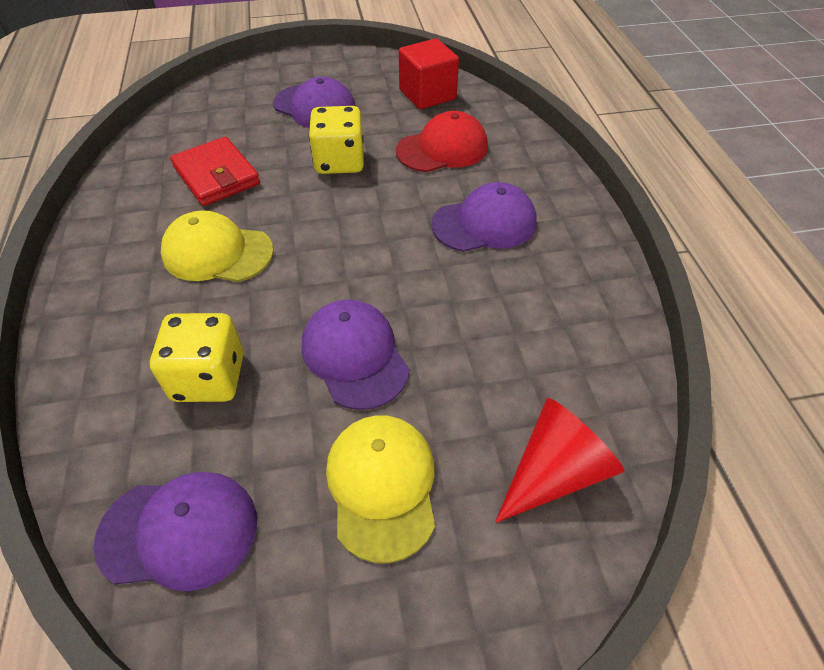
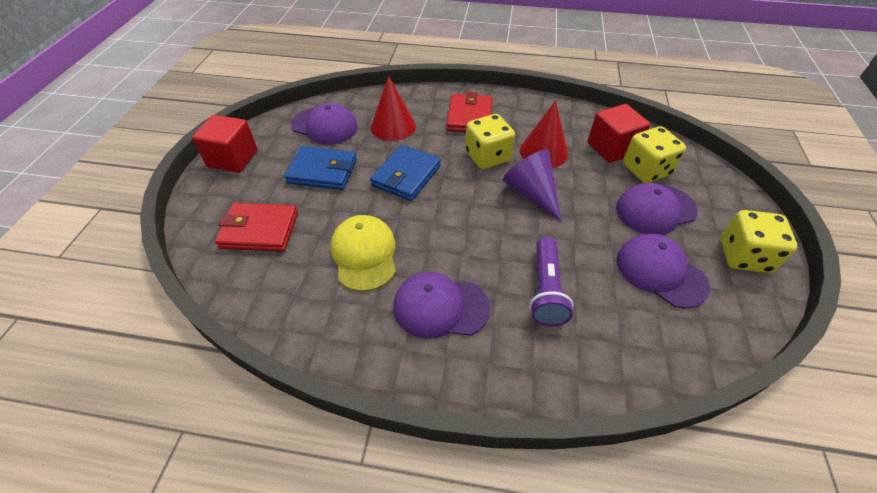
blue wallet: none = 0 -> [284,146,357,190] [370,145,441,201] = 2
purple cone: none = 0 -> [503,150,561,221] = 1
purple flashlight: none = 0 -> [529,237,573,327] = 1
red cap: [396,111,488,172] = 1 -> none = 0
red cone: [495,398,624,523] = 1 -> [371,76,416,141] [520,101,568,168] = 2
red cube: [399,39,459,109] = 1 -> [192,115,258,173] [588,104,650,163] = 2
red wallet: [170,137,260,206] = 1 -> [215,203,298,252] [446,92,492,132] = 2
yellow cap: [161,210,274,282] [326,415,435,563] = 2 -> [331,215,396,292] = 1
yellow dice: [150,313,244,402] [309,106,364,174] = 2 -> [465,114,515,169] [623,126,686,183] [720,210,797,273] = 3

